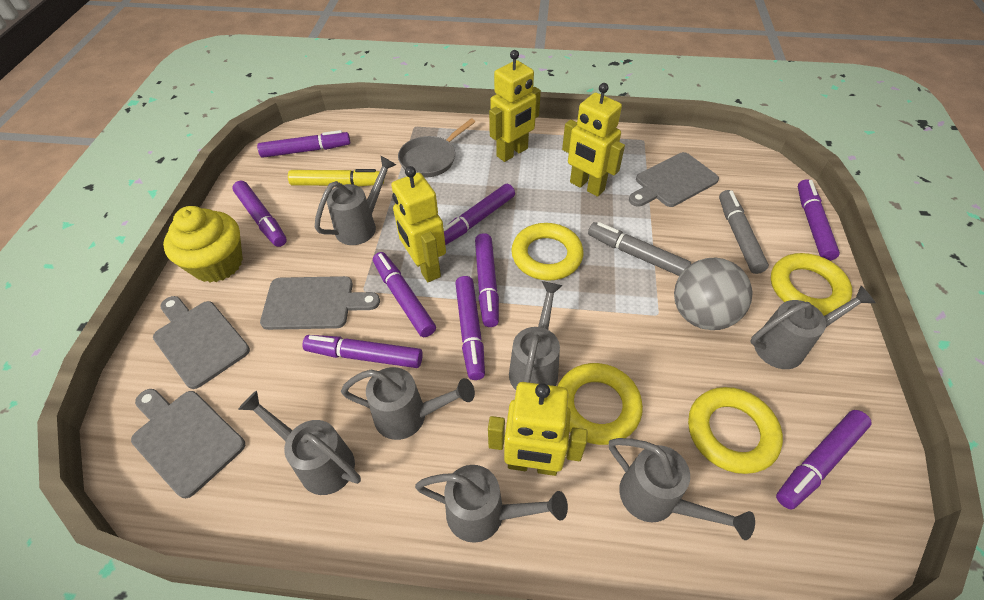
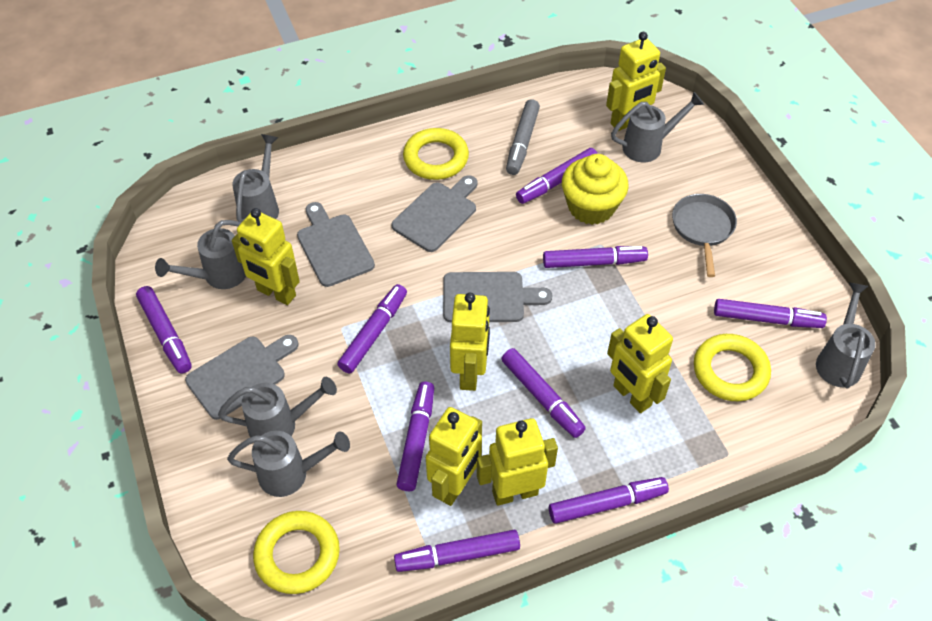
grey ball: [674,258,752,330] = 1 -> none = 0
grey marker: [588,222,691,276] [719,190,769,274] = 2 -> [506,99,540,175] = 1
grey watering can: [238,390,361,495] [315,156,396,245] [341,367,475,440] [415,465,568,543] [509,281,563,390] [609,438,755,540] [750,286,876,369] = 7 -> [155,220,246,289] [218,377,337,443] [227,431,350,497] [232,134,279,222] [611,92,704,162] [816,282,876,389] = 6
yellow marker: [288,169,384,186] = 1 -> none = 0
yellow ring: [511,223,583,281] [558,363,643,445] [688,387,783,474] [771,253,852,316] = 4 -> [253,511,340,594] [403,128,469,180] [694,334,771,401] = 3
yellow robot: [391,166,446,282] [488,382,587,476] [489,50,541,162] [562,83,625,197] = 4 -> [232,208,300,305] [426,407,482,506] [450,293,490,391] [477,418,558,506] [606,32,666,131] [607,314,673,413] = 6

